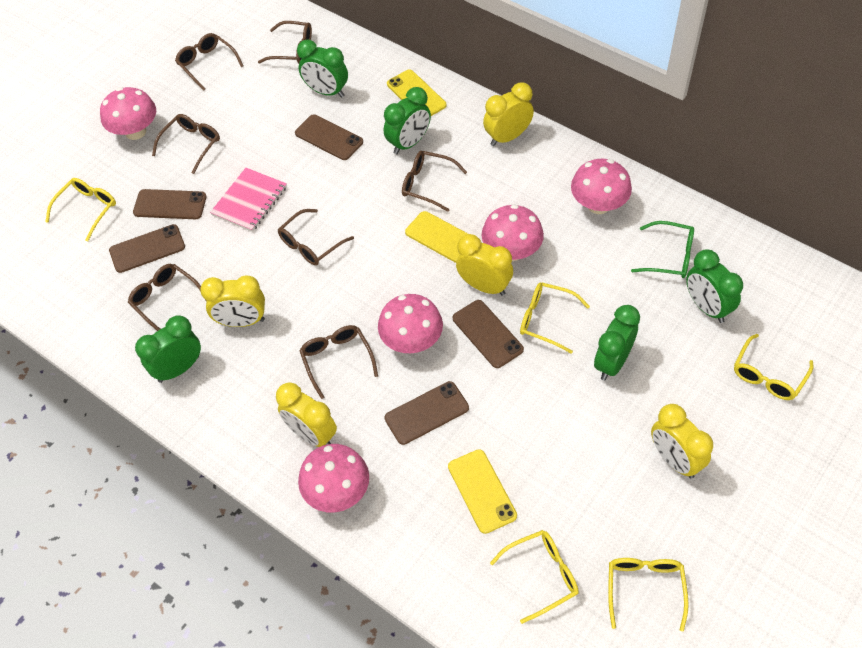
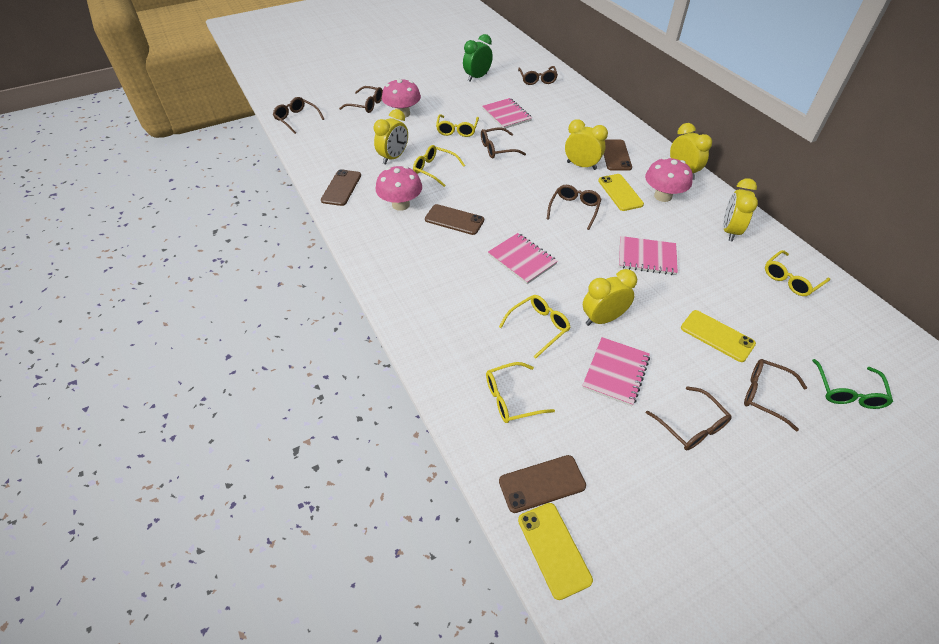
brown phone: [109,224,185,273] [133,189,207,219] [295,114,363,160] [384,381,469,445] [453,300,524,368] = 5 -> [321,169,361,206] [425,204,484,235] [499,455,586,513] [604,140,632,171] = 4
green clock: [135,315,201,383] [297,39,348,98] [384,87,431,154] [594,305,640,380] [686,249,743,323] = 5 -> [463,34,493,82] = 1
pink mushroom: [100,87,156,140] [298,444,369,512] [378,294,443,353] [482,204,544,261] [571,159,632,214] = 5 -> [376,166,422,211] [382,78,421,118] [645,157,693,202] = 3
pink notebook: [210,168,287,232] = 1 -> [482,98,532,129] [488,233,558,284] [582,337,650,406] [619,236,678,275] = 4

